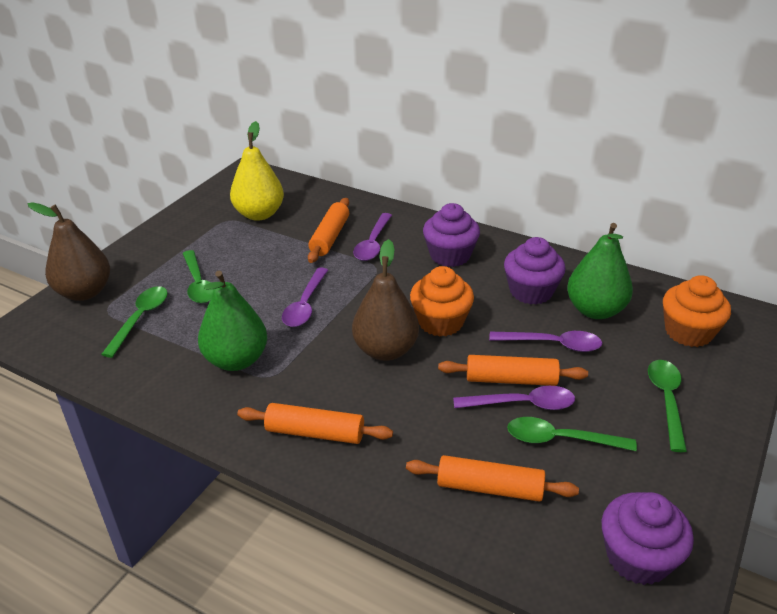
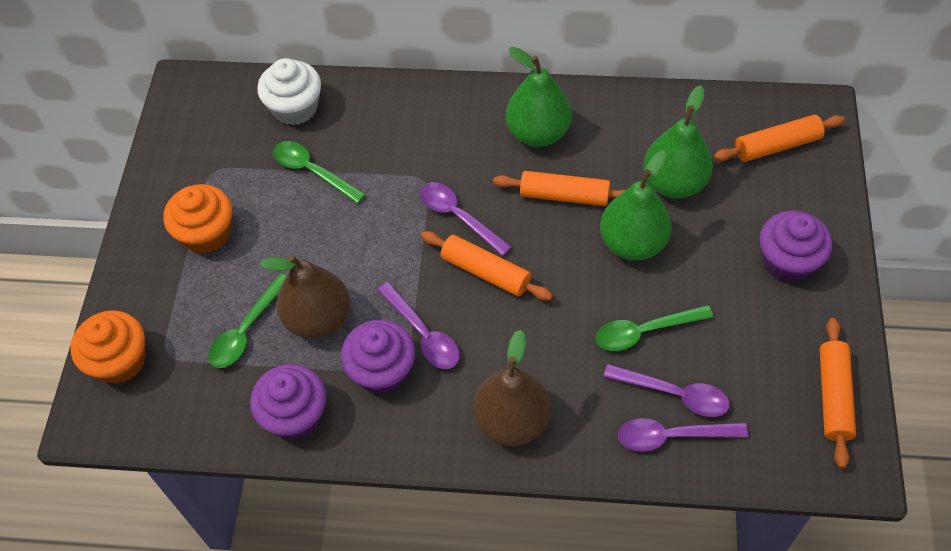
green pear: [198,271,267,371] [567,223,633,319] = 2 -> [506,46,572,147] [600,150,672,261] [643,85,713,199] = 3
green spoon: [101,286,168,358] [183,250,214,303] [507,417,637,451] [648,360,687,452] = 4 -> [208,273,286,368] [273,141,366,204] [595,305,714,351] = 3
white cupcake: none = 0 -> [257,58,321,125] = 1
yellow pear: [230,121,284,221] = 1 -> none = 0

